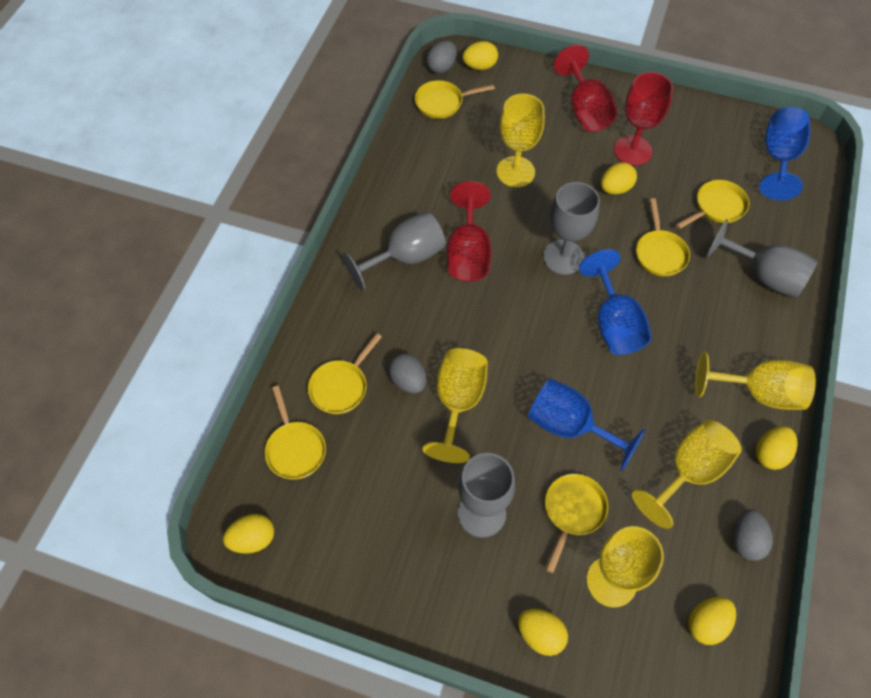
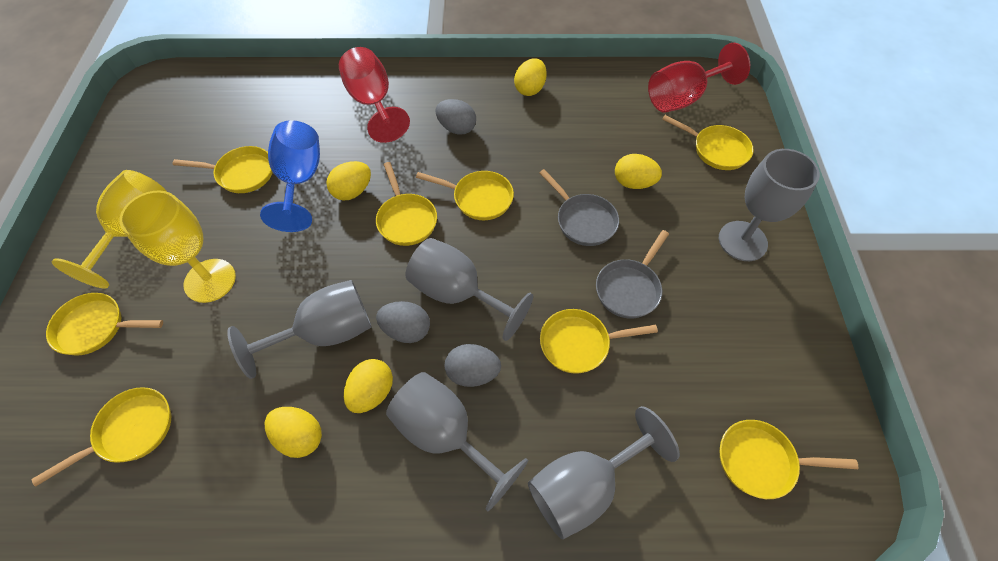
blue goblet: [528,378,645,471] [579,249,652,355] [759,107,811,200] = 3 -> [260,120,320,232] = 1
grey goblet: [343,212,446,291] [458,453,515,538] [543,182,600,275] [706,219,818,298] = 4 -> [227,280,372,379] [386,372,528,511] [406,238,533,341] [528,406,680,540] [719,149,820,261] = 5
grey pan: none = 0 -> [539,169,619,246] [596,230,669,318] = 2
red goblet: [447,181,492,281] [554,45,617,132] [614,72,673,166] = 3 -> [339,47,410,143] [648,43,750,113] = 2
yellow egg: [223,514,274,554] [462,41,498,70] [518,609,568,656] [601,162,637,194] [688,597,736,645] [756,426,798,470] = 6 -> [264,407,322,458] [326,161,371,201] [344,359,393,413] [514,58,547,96] [615,154,662,189] = 5
yellow goblet: [422,348,488,463] [496,94,545,187] [587,526,664,607] [632,420,742,529] [695,352,816,410] = 5 -> [52,170,167,289] [119,190,236,303] = 2
yellow pan: [265,386,326,480] [308,333,382,414] [415,80,495,119] [545,474,608,573] [636,198,690,277] [676,180,749,229] = 6 -> [32,387,171,487] [46,293,163,356] [172,146,273,193] [376,162,437,246] [416,171,514,220] [540,309,658,374] [662,115,754,170] [720,420,858,499] = 8

